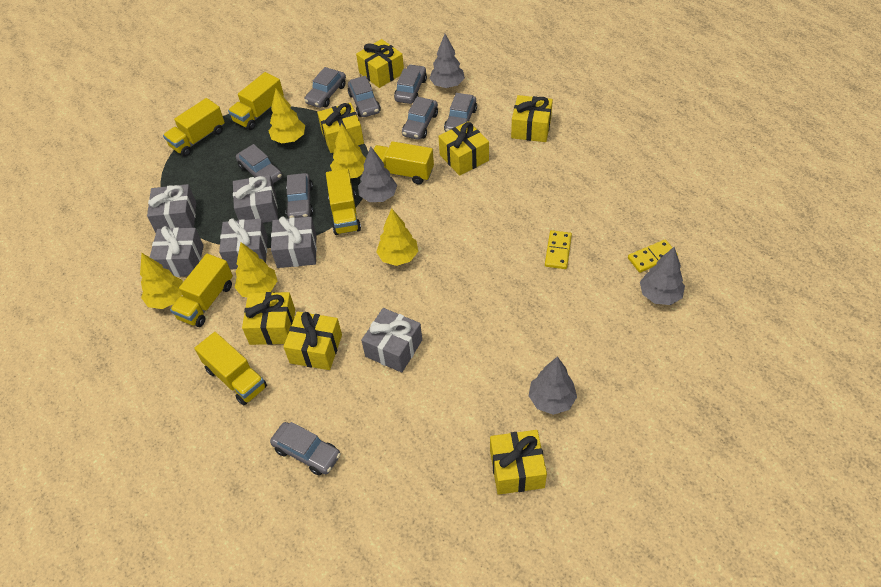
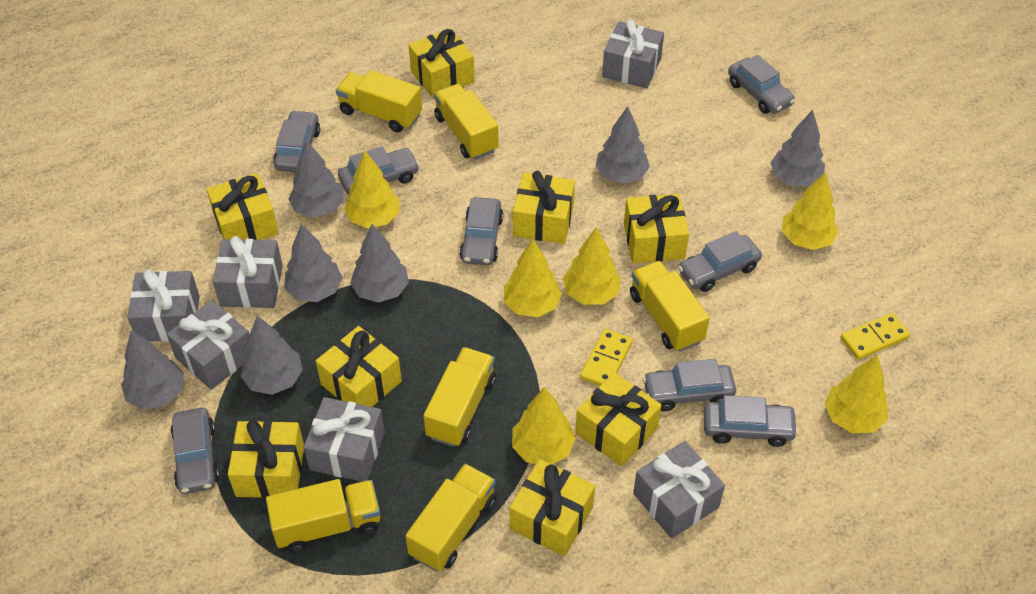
grey tree: [358,147,397,202] [429,34,465,88] [529,356,577,415] [640,247,685,305] = 4 -> [121,330,184,410] [241,315,303,395] [284,224,343,302] [288,140,344,218] [350,224,409,303] [595,106,650,184] [770,110,825,186] = 7
yellow gift: [242,292,295,345] [283,312,342,370] [317,103,364,153] [356,39,404,88] [438,121,489,176] [490,430,547,495] [511,95,553,142] = 7 -> [206,173,279,240] [228,420,304,498] [316,326,402,407] [409,28,475,99] [510,459,595,556] [513,171,575,244] [575,372,662,467] [624,194,689,264] = 8
yellow tree: [140,253,183,309] [234,242,277,297] [269,89,305,143] [330,123,366,178] [376,208,418,266] = 5 -> [344,150,399,228] [504,239,562,317] [512,387,576,464] [563,227,621,305] [782,171,839,250] [825,355,888,433] = 6

